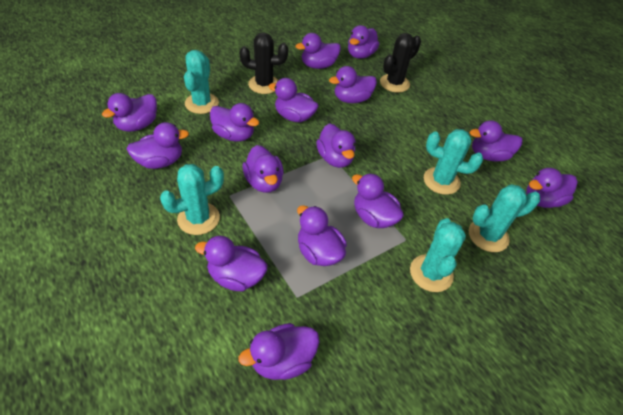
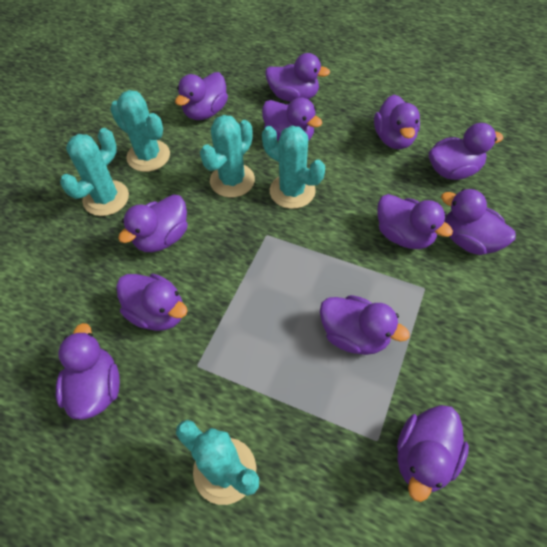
black cactus: [239,32,288,94] [380,33,421,93] = 2 -> none = 0
purple duck: [102,93,157,132] [126,122,189,169] [195,236,268,291] [210,103,260,142] [238,323,319,380] [243,145,284,193] [268,78,319,122] [296,33,341,69] [297,205,347,266] [316,123,356,168] [329,66,377,103] [348,25,379,59] [352,173,404,228] [470,120,522,162] [526,168,578,208] = 15 -> [56,323,120,420] [116,274,188,331] [118,194,188,252] [175,72,228,120] [262,97,323,141] [266,53,330,102] [320,295,409,355] [374,95,420,149] [377,194,453,249] [397,405,469,502] [429,123,504,180] [441,189,516,255] = 12

